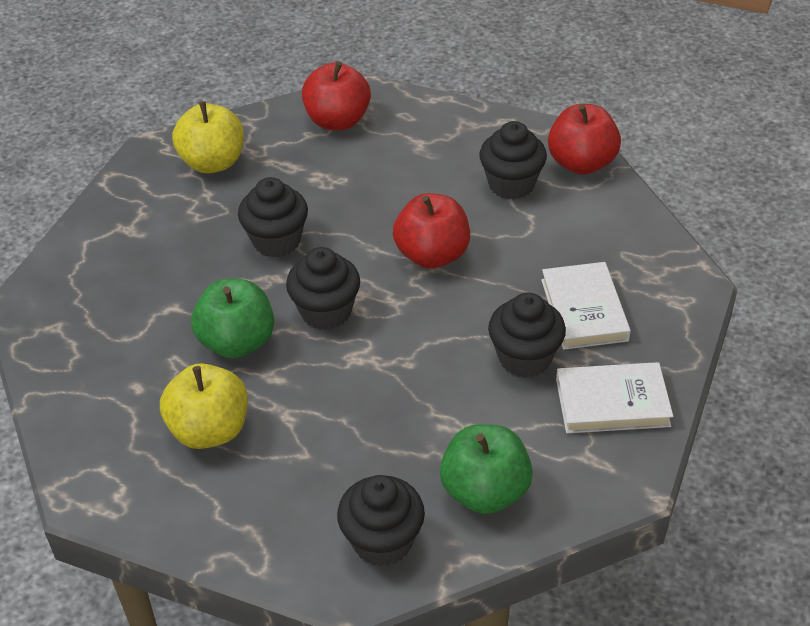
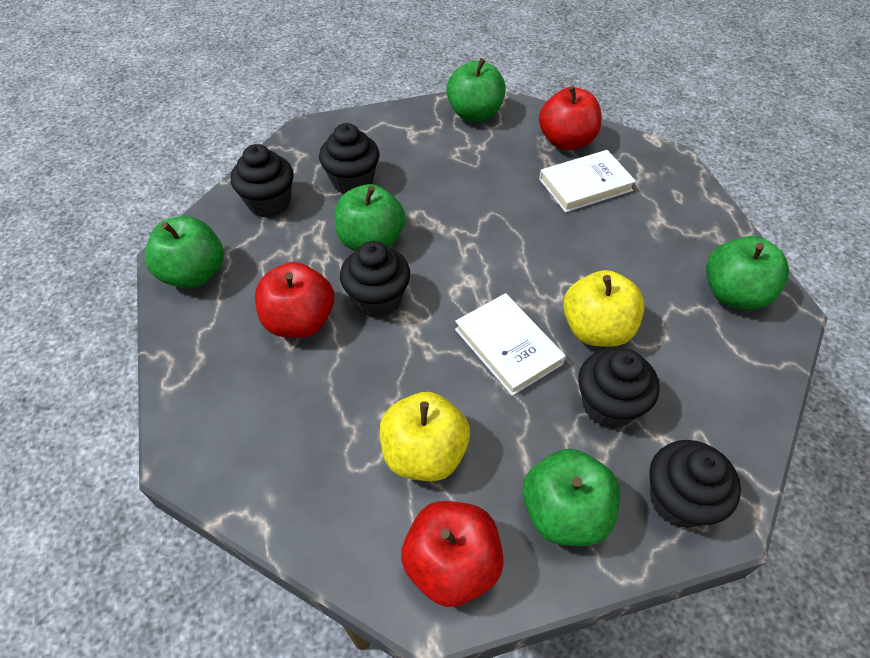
green apple: [191,279,274,358] [440,424,533,514] = 2 -> [145,216,224,289] [334,184,405,251] [446,58,506,122] [523,449,621,546] [706,236,789,310] = 5

